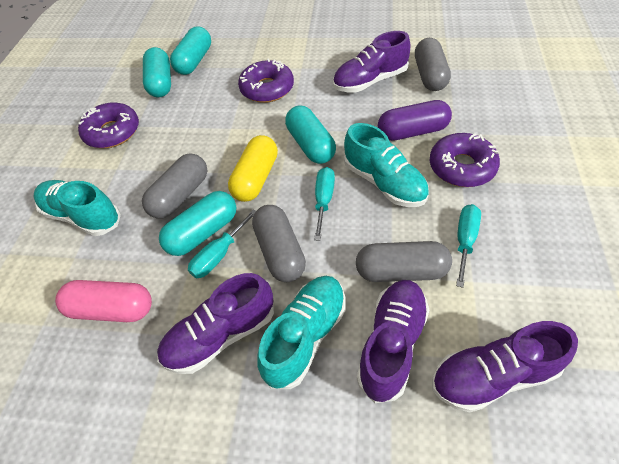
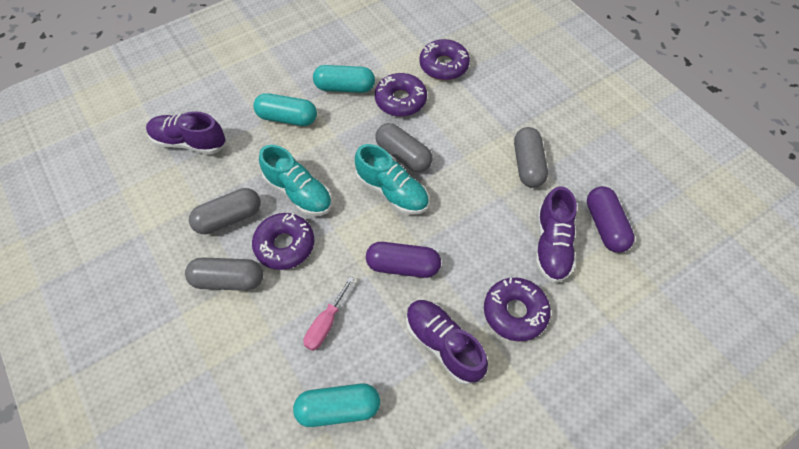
pink capsule: [55,280,152,322] = 1 -> none = 0
pink screwdriver: none = 0 -> [304,276,354,351] = 1
purple capsule: [378,100,452,141] = 1 -> [366,242,441,278] [587,186,635,253] = 2
purple donut: [78,102,139,148] [238,58,294,103] [429,133,500,187] = 3 -> [252,213,314,270] [375,73,427,117] [419,39,470,80] [484,278,551,341] = 4
purple shoe: [157,273,274,374] [333,31,410,92] [357,280,429,403] [432,321,578,413] = 4 -> [146,111,226,155] [406,300,488,385] [535,186,577,283] = 3
turquoise capsule: [143,47,171,98] [159,191,236,256] [170,26,211,75] [285,105,336,164] = 4 -> [253,93,317,126] [293,384,380,427] [313,65,375,93] = 3
turquoise screwdriver: [188,209,256,278] [314,167,335,241] [456,204,481,288] = 3 -> none = 0
turquoise shoe: [33,180,121,236] [257,276,345,389] [344,123,429,207] = 3 -> [259,145,332,216] [355,144,429,215] = 2
yellow capsule: [228,135,278,202] = 1 -> none = 0

